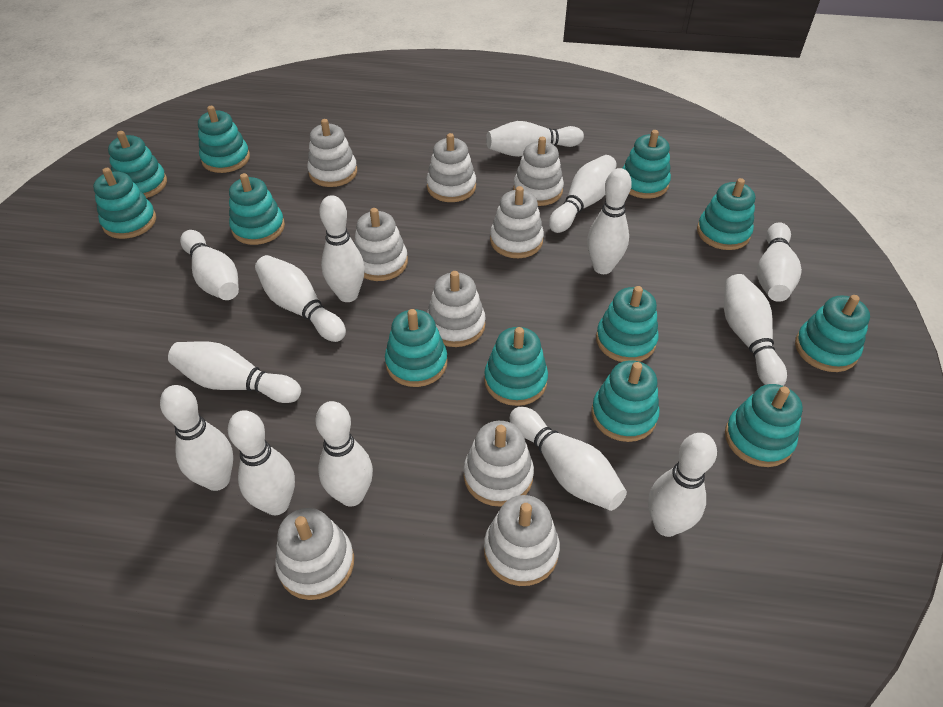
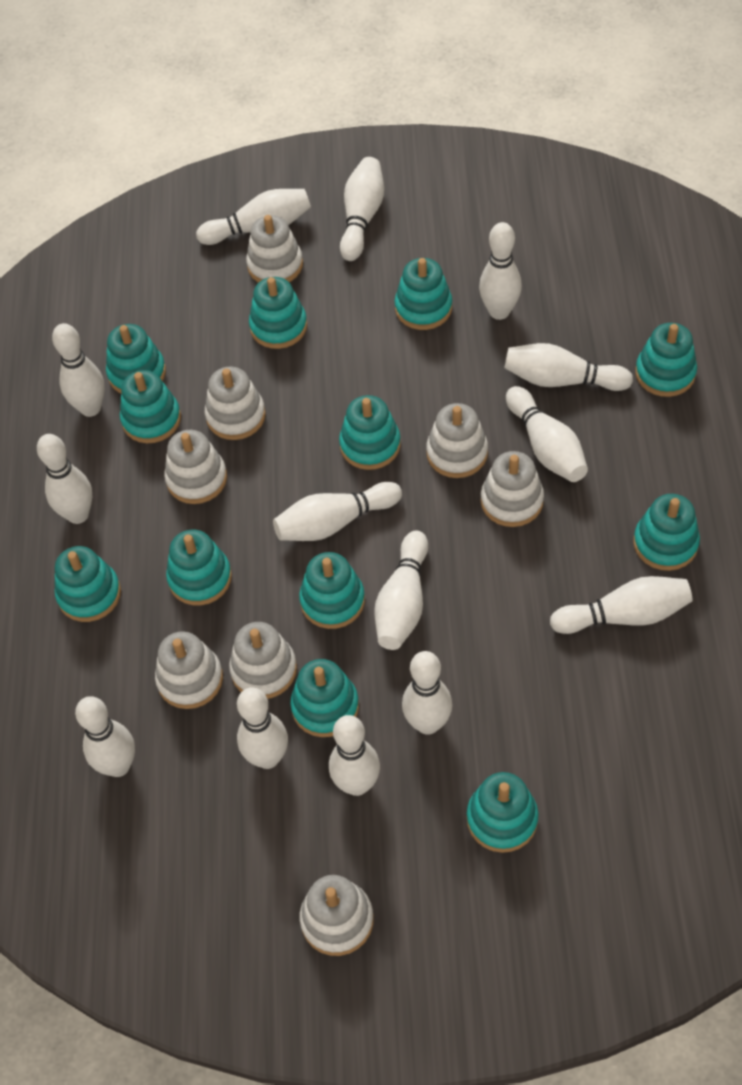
white stacking toy: [275,508,354,600] [307,119,357,187] [354,208,408,281] [426,133,476,202] [427,271,486,347] [464,421,534,507] [484,495,560,586] [490,186,544,258] [513,137,564,206] = 9 -> [155,631,223,709] [164,430,227,504] [205,367,266,440] [229,622,297,699] [246,215,303,283] [300,875,374,956] [426,403,488,478] [481,451,544,527] = 8

